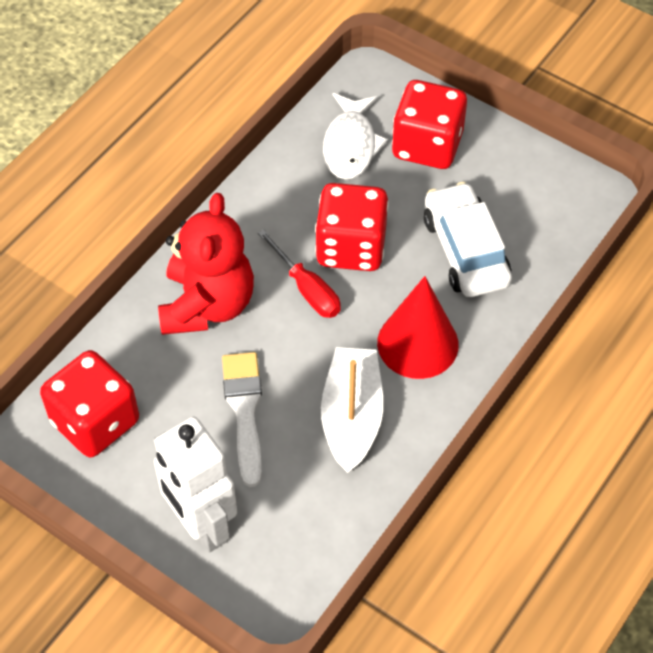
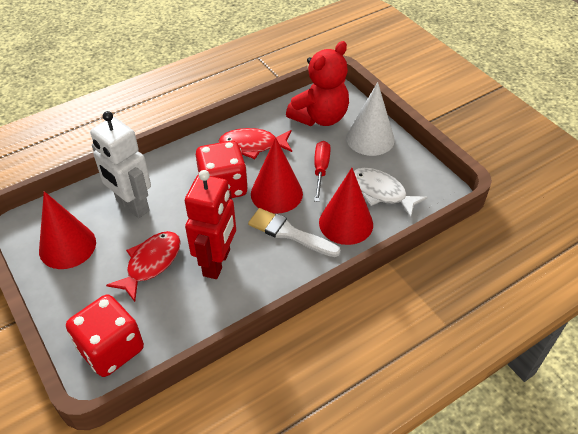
red cone: [377,276,459,379] = 1 -> [39,191,96,269] [251,137,303,214] [319,168,373,245] = 3
red dice: [40,350,139,457] [315,183,389,271] [392,80,467,169] = 3 -> [66,294,144,377] [196,141,248,198] = 2
red fish: none = 0 -> [106,231,181,302] [219,128,292,159] = 2
red robot: none = 0 -> [185,170,236,279] = 1
white boat: [321,347,383,473] = 1 -> none = 0
white car: [424,182,512,297] = 1 -> none = 0
white cone: none = 0 -> [346,82,395,156] = 1

